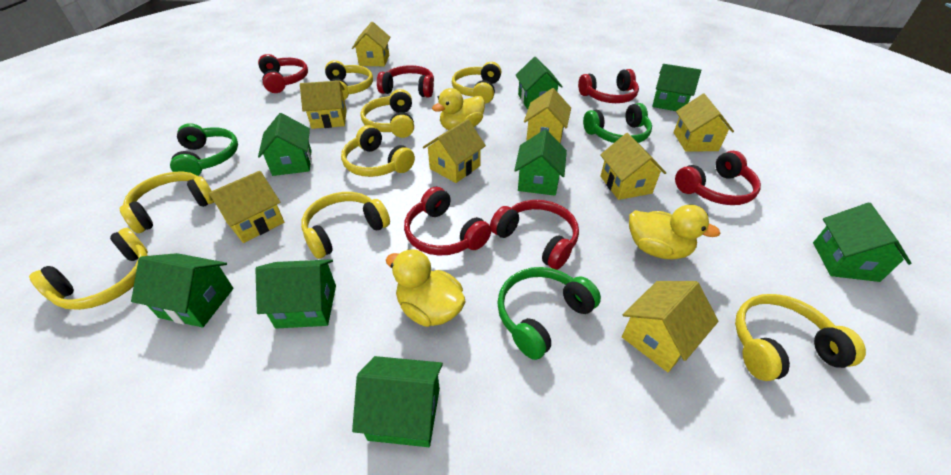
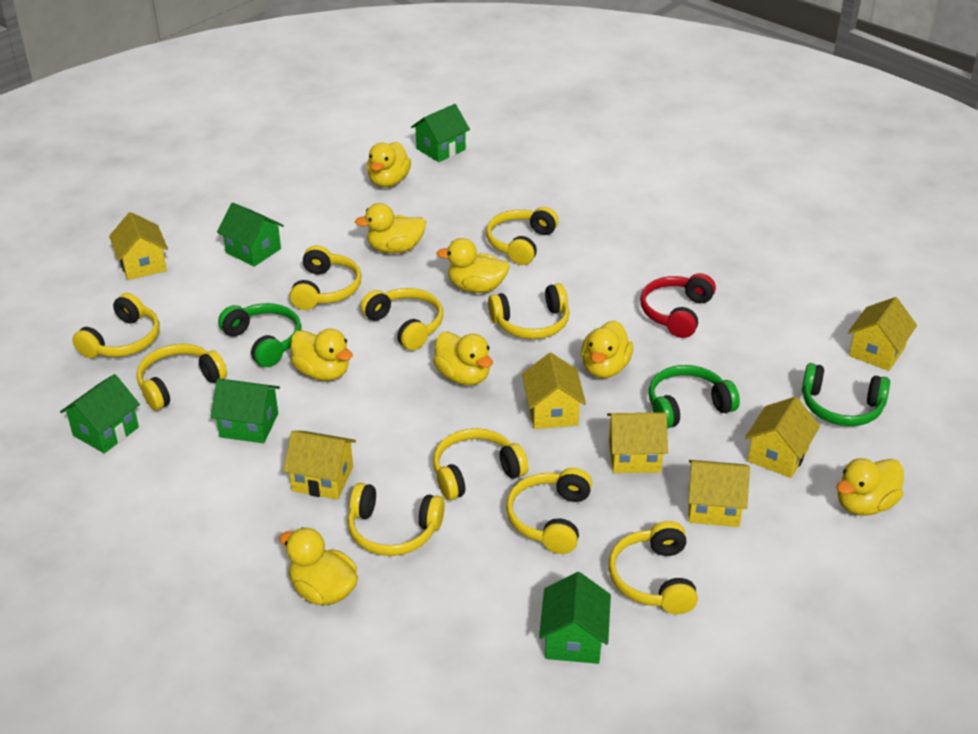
green house: [131,253,234,328] [255,259,336,329] [258,113,312,176] [352,356,443,447] [514,130,567,196] [516,57,563,109] [652,64,701,111] [813,203,912,282] = 8 -> [60,374,140,453] [210,379,280,443] [217,203,284,267] [411,104,470,162] [539,572,611,664] = 5
red headphones: [258,54,308,93] [377,65,434,98] [404,187,491,256] [490,200,579,270] [578,69,639,103] [675,151,761,205] = 6 -> [640,273,716,338] = 1
yellow duck: [386,249,465,327] [432,88,485,130] [629,205,721,259] = 3 -> [279,527,358,605] [291,329,353,381] [355,203,426,254] [367,142,411,187] [433,332,493,385] [436,238,510,293] [581,320,633,378] [836,458,904,515] = 8
yellow headphones: [29,228,148,310] [120,171,214,233] [301,192,390,259] [325,60,373,100] [341,125,415,177] [360,89,414,138] [452,62,501,104] [735,294,866,381] = 8 -> [72,293,159,358] [137,344,227,410] [290,245,362,310] [348,483,445,556] [361,288,443,351] [433,428,528,500] [486,207,558,265] [488,283,569,339] [506,468,592,554] [608,521,698,614] = 10
yellow house: [209,171,284,243] [300,81,347,129] [352,22,390,66] [423,119,486,183] [524,88,571,143] [600,133,666,200] [622,281,718,372] [673,94,734,152] = 8 -> [109,212,168,280] [283,431,356,500] [522,353,586,429] [607,412,668,473] [688,460,750,527] [745,397,820,478] [848,297,917,371] = 7

